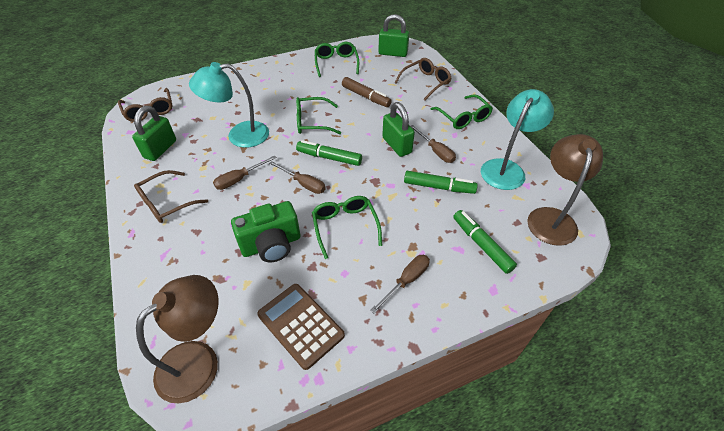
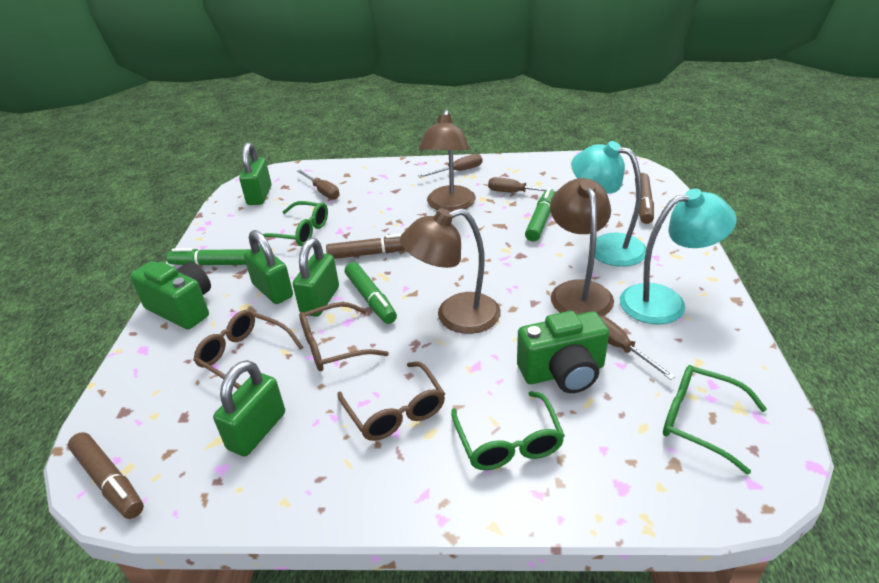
brown calculator: [257,284,345,370] = 1 -> none = 0
brown lamp: [136,275,219,404] [527,134,603,246] = 2 -> [400,208,501,334] [419,109,476,212] [550,178,614,316] = 3
brown marker: [342,77,392,107] = 1 -> [68,432,144,519] [326,234,405,259] [635,173,654,224] = 3
green camera: [231,201,300,263] = 1 -> [130,261,211,330] [517,311,609,393] = 2
green glasses: [296,97,341,134] [312,196,382,259] [315,42,359,77] [431,94,493,129] = 4 -> [263,201,328,246] [451,391,565,470] [663,365,767,475] = 3
green padlock: [132,106,176,161] [378,14,409,57] [382,102,415,157] = 3 -> [213,360,285,456] [239,142,272,205] [244,230,293,304] [293,238,339,317] = 4

